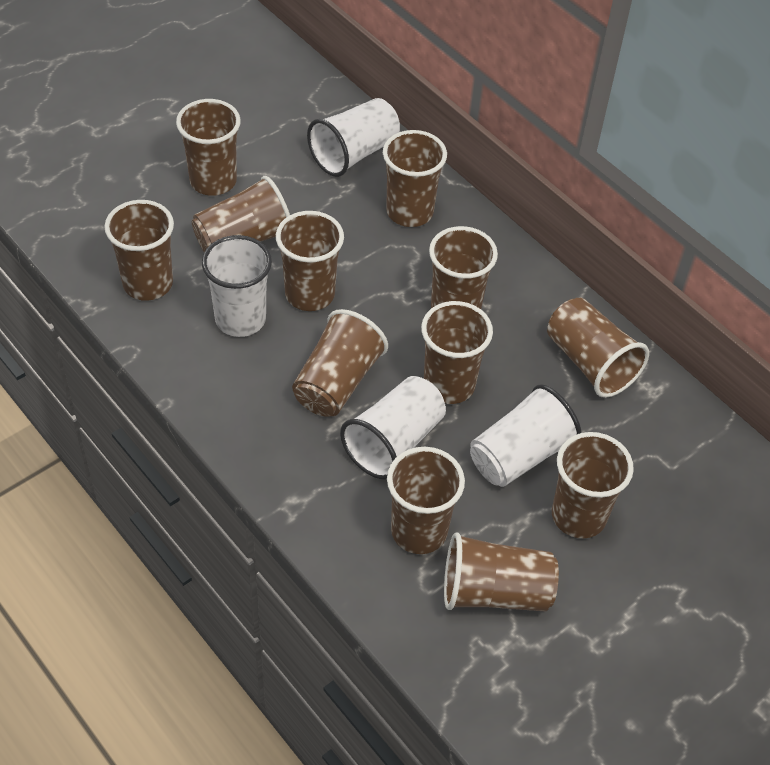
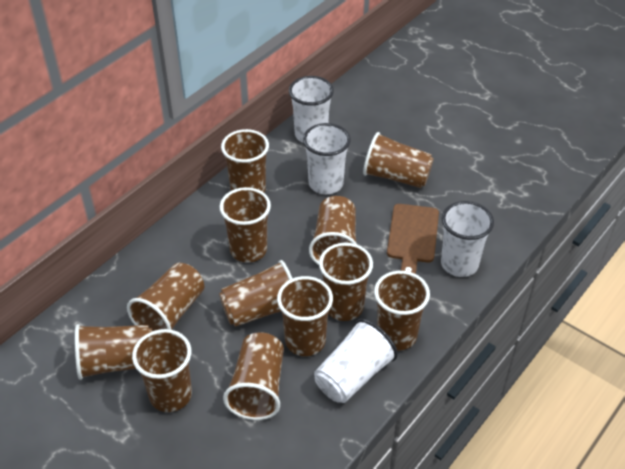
brown cutting board: none = 0 -> [387,204,439,274] = 1

